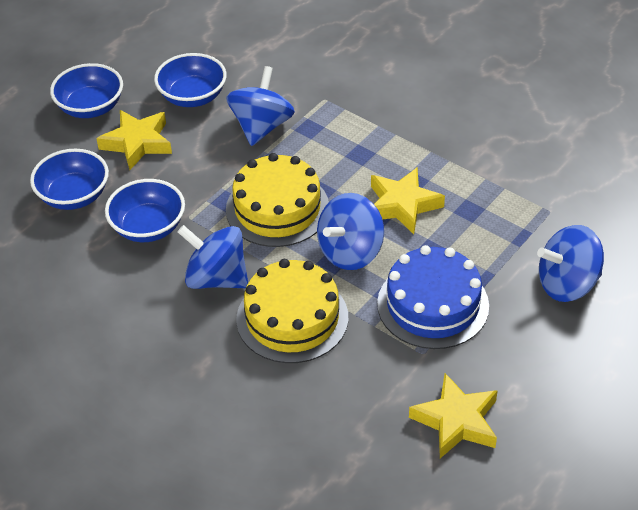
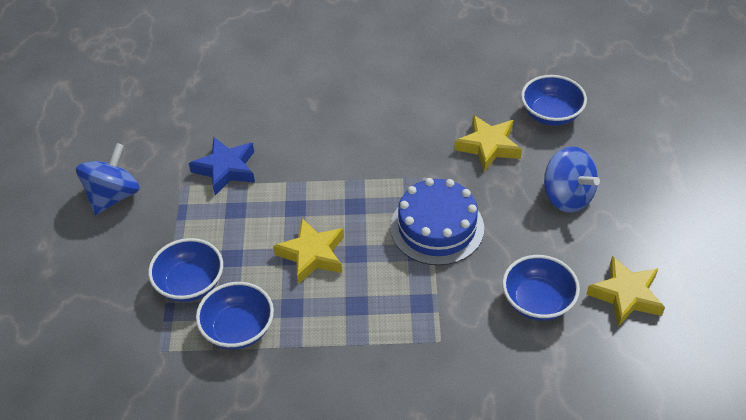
blue spinning top: [178,225,248,289] [226,66,295,146] [317,193,384,270] [537,225,604,302] = 4 -> [76,143,140,215] [544,146,600,213] = 2
blue star: none = 0 -> [189,137,255,195] = 1
yellow cake: [226,153,329,247] [236,259,348,363] = 2 -> none = 0

